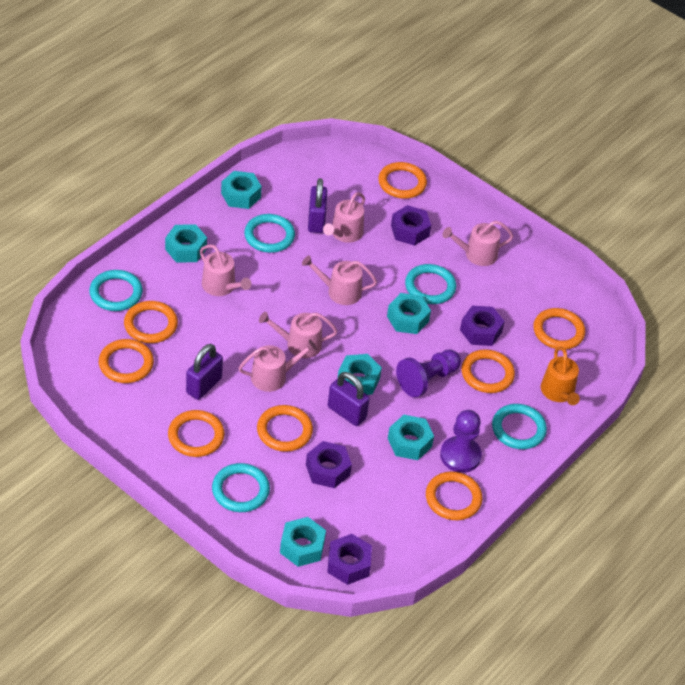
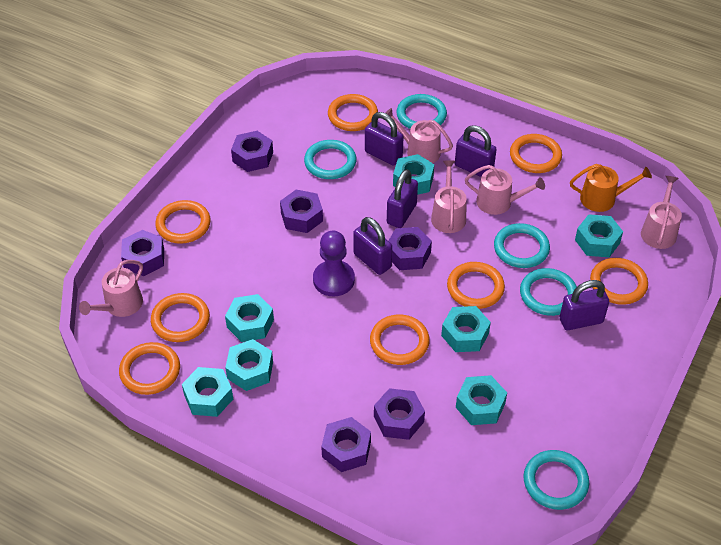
pink watering can: [200,244,251,296] [239,340,317,392] [259,312,337,358] [302,255,377,305] [323,192,365,243] [443,221,514,266] = 6 -> [79,260,143,317] [385,108,453,163] [431,160,467,233] [465,165,545,215] [641,176,682,249] = 5
purple nut: [306,441,352,488] [327,534,372,585] [391,205,431,246] [460,306,505,346] = 4 -> [121,230,164,276] [231,131,273,172] [280,190,323,233] [321,417,371,472] [374,388,425,440] [389,227,432,270] = 6
purple padlock: [186,344,223,400] [308,178,327,233] [328,372,370,426] = 3 -> [353,217,392,275] [365,112,404,166] [387,169,418,228] [455,125,497,177] [560,280,609,330] = 5
purple pawn: [396,350,461,397] [440,410,482,473] = 2 -> [313,230,355,296] = 1
turquoise nut: [165,224,207,263] [221,171,262,209] [280,517,326,567] [338,354,382,395] [387,293,431,334] [388,415,434,460] = 6 -> [182,367,233,417] [225,294,274,342] [225,339,273,391] [393,154,434,195] [441,306,491,352] [456,375,507,425] [575,214,623,257] = 7

